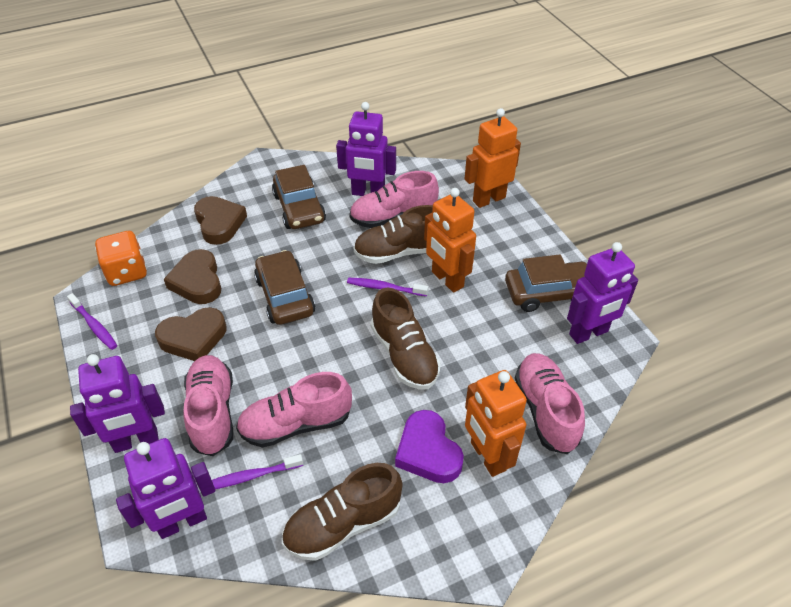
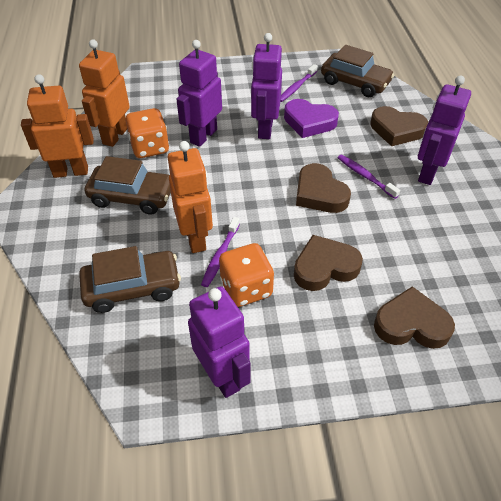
brown heart: [155,307,226,361] [164,249,221,304] [194,196,247,245] = 3 -> [294,235,363,291] [296,163,351,213] [370,106,428,146] [374,286,455,349] = 4
brown shoe: [282,463,403,561] [354,205,433,264] [371,288,441,390] = 3 -> none = 0
orange dice: [95,231,147,286] = 1 -> [126,108,169,158] [219,243,274,307] = 2
pink shoe: [184,355,233,456] [236,372,352,448] [349,171,439,228] [515,353,585,454] = 4 -> none = 0

